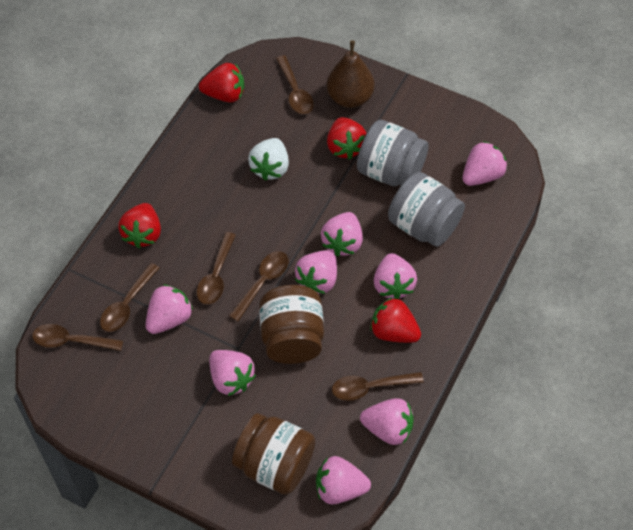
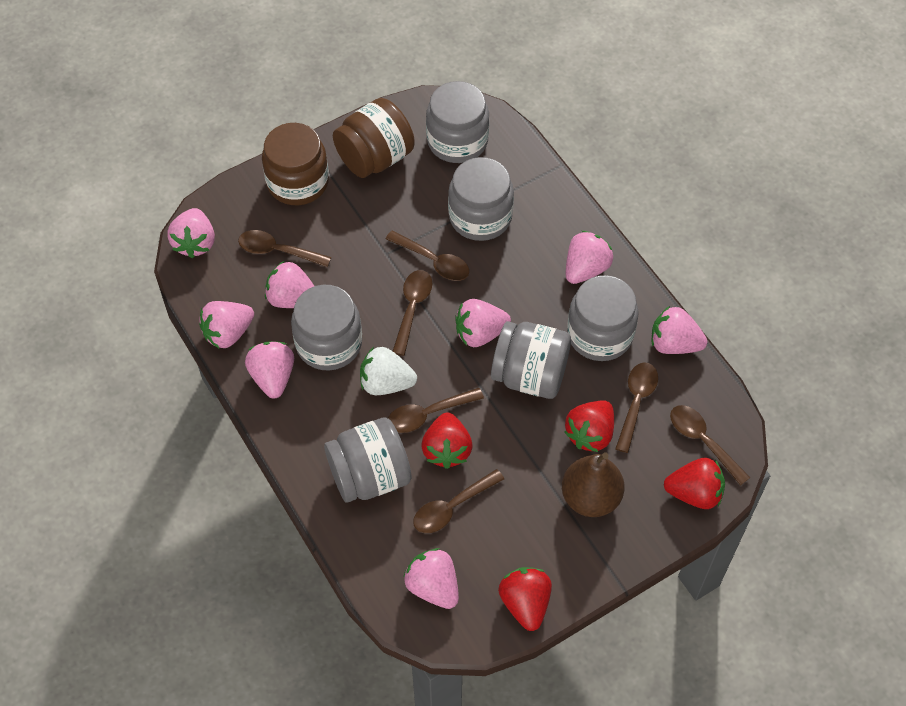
brown spoon: [32,324,124,351] [100,263,159,332] [197,232,236,305] [229,251,289,322] [276,55,314,114] [332,372,424,401] = 6 -> [238,230,331,267] [386,231,469,281] [388,388,484,433] [393,270,432,356] [413,469,504,533] [615,362,658,453] [670,405,750,486] = 7
grey jar: [357,120,429,186] [388,172,465,247] = 2 -> [291,285,362,371] [324,417,412,503] [426,81,489,163] [448,157,514,241] [491,321,571,399] [567,275,639,361] = 6

